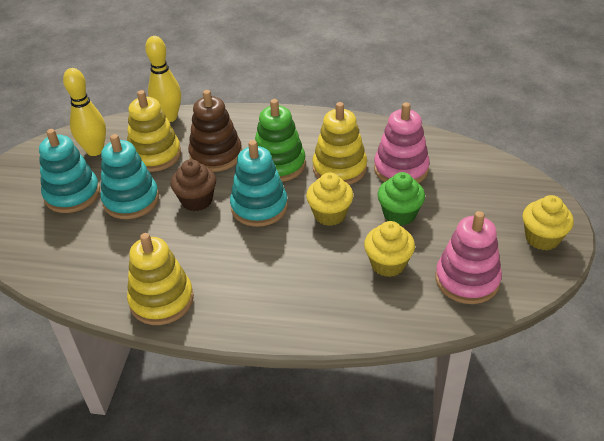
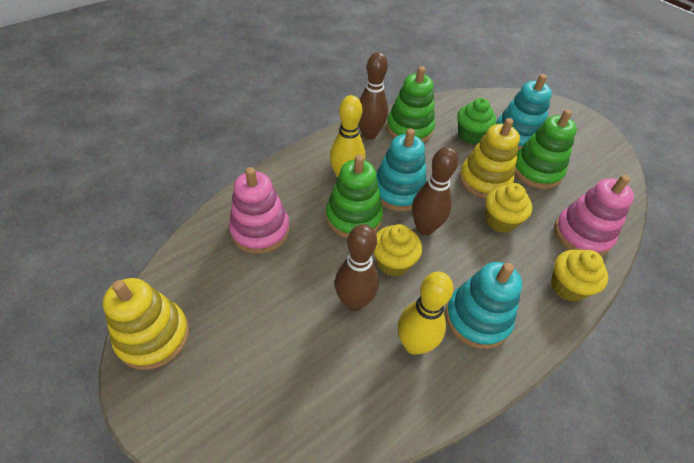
brown bowling pin: none = 0 -> [335,224,379,311] [358,52,388,140] [412,147,458,235] = 3
brown cupcake: [171,159,216,211] = 1 -> none = 0
brown stacking toy: [188,90,242,172] = 1 -> none = 0
green stacking toy: [255,99,306,182] = 1 -> [326,154,383,238] [387,66,435,142] [515,109,577,189] = 3
yellow stacking toy: [127,90,181,172] [127,233,194,325] [312,102,367,185] = 3 -> [103,278,189,370] [459,118,520,199] = 2

